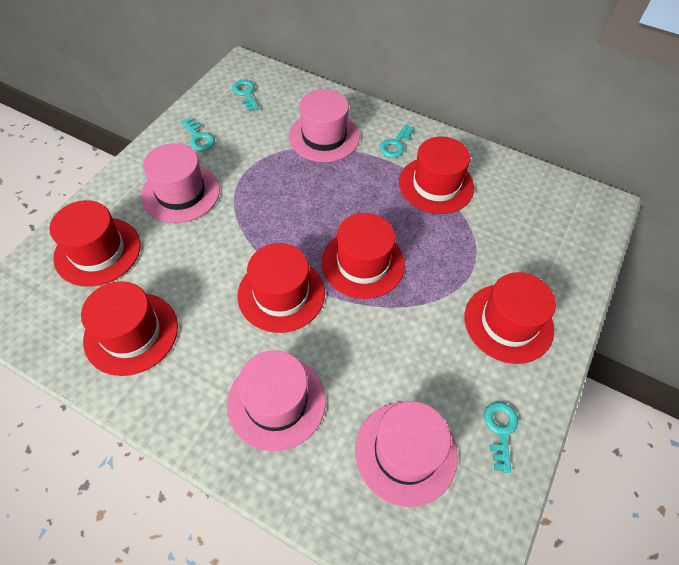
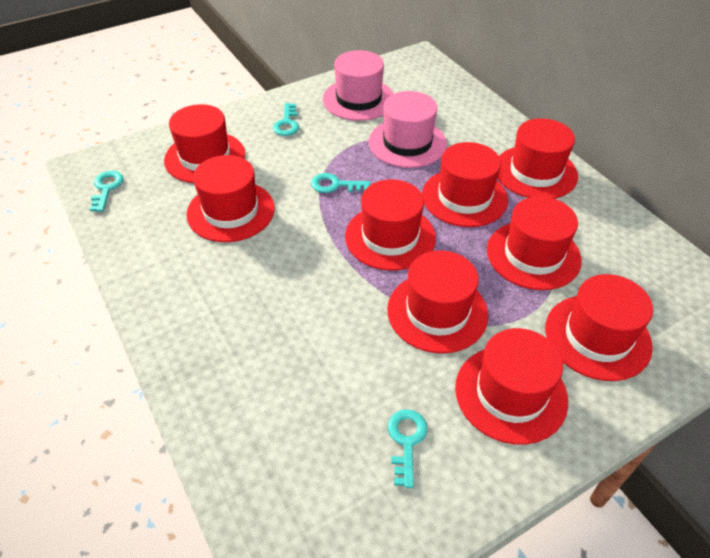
pink hat: [141,143,220,223] [227,350,326,451] [289,89,360,162] [355,401,458,507] = 4 -> [323,50,394,121] [369,91,447,168] = 2
red hat: [49,200,141,287] [81,281,178,376] [237,243,325,333] [321,213,405,299] [399,136,474,214] [465,272,556,364] = 6 -> [164,104,245,183] [186,155,275,242] [345,179,436,271] [387,250,488,353] [422,142,508,227] [455,328,568,445] [487,196,582,290] [498,118,578,199] [545,274,653,381] = 9

